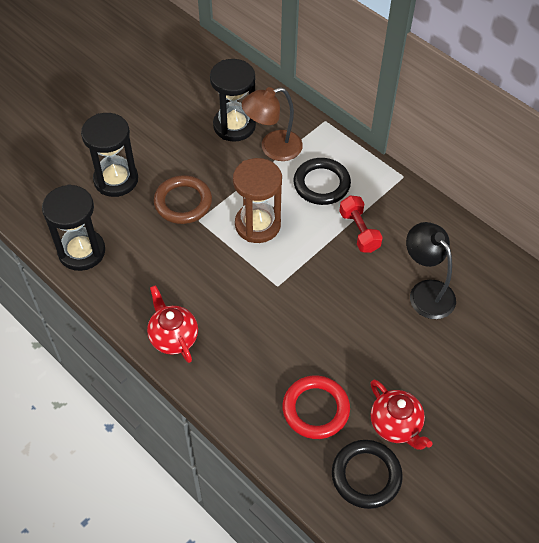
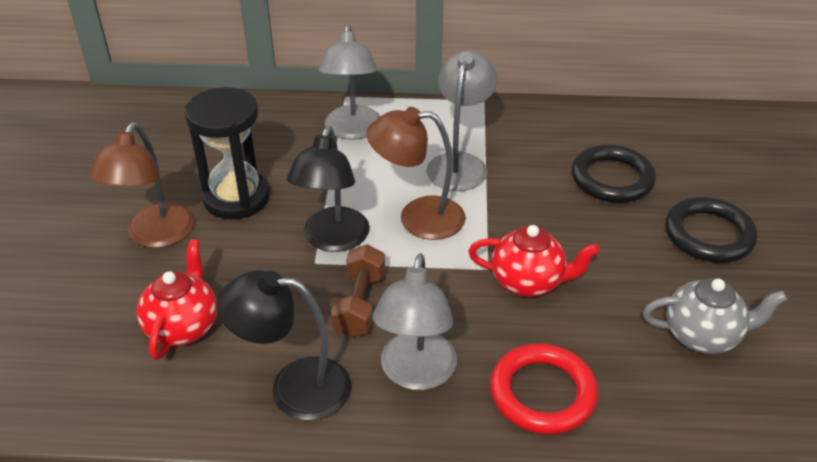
black hourglass: [42,184,105,271] [81,113,138,197] [210,59,256,142] = 3 -> [184,87,270,219] = 1
black lamp: [406,222,456,319] = 1 -> [217,270,351,420] [287,126,370,252] = 2
brown dumbbell: none = 0 -> [331,244,385,338] = 1
brown hourglass: [233,158,282,243] = 1 -> none = 0
brown lamp: [242,87,303,161] = 1 -> [89,122,194,248] [366,107,466,240] = 2
brown ring: [154,175,212,224] = 1 -> none = 0
grey lamp: none = 0 -> [319,24,380,140] [373,254,457,390] [426,50,498,191] = 3
grey teapot: none = 0 -> [643,278,787,354] = 1
red dumbbell: [339,196,383,253] = 1 -> none = 0

